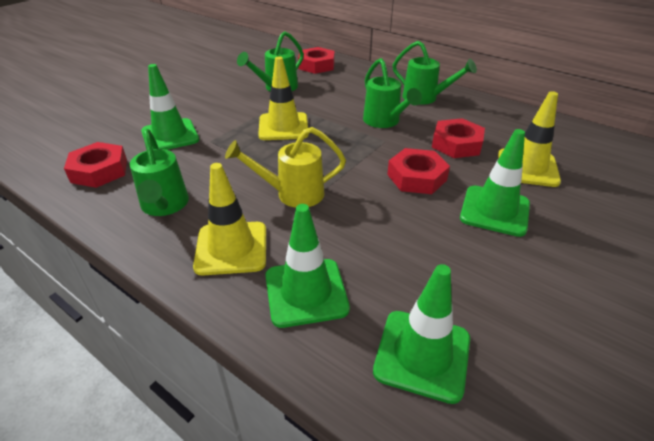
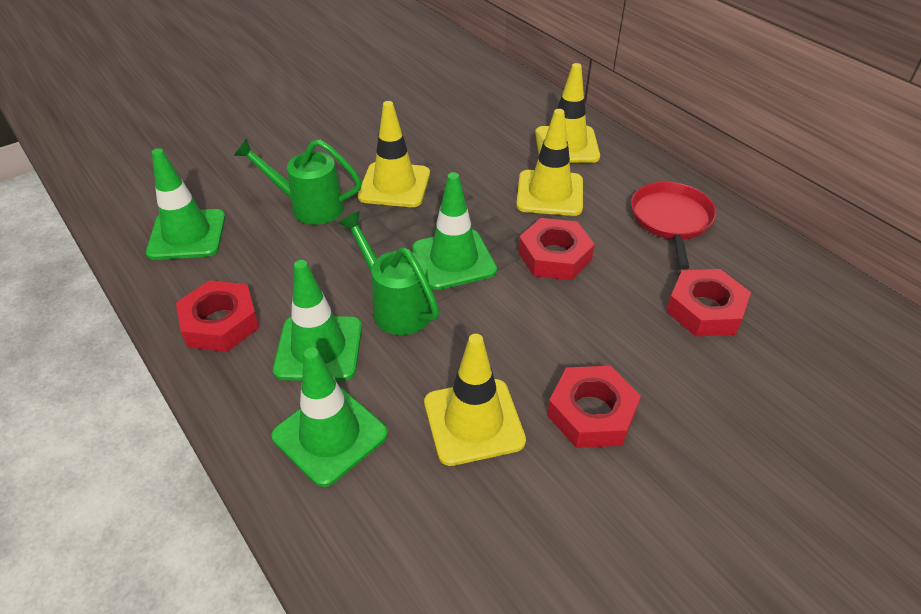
green watering can: [130,128,189,216] [237,31,304,92] [363,58,422,128] [393,41,477,105] = 4 -> [234,138,362,225] [338,211,439,335] = 2
red pan: none = 0 -> [631,182,716,269] = 1
yellow traffic cone: [193,163,266,275] [258,56,309,140] [498,91,561,187] = 3 -> [358,101,430,207] [424,334,526,466] [516,109,583,216] [535,63,600,163] = 4
yellow watering can: [225,127,346,208] = 1 -> none = 0

